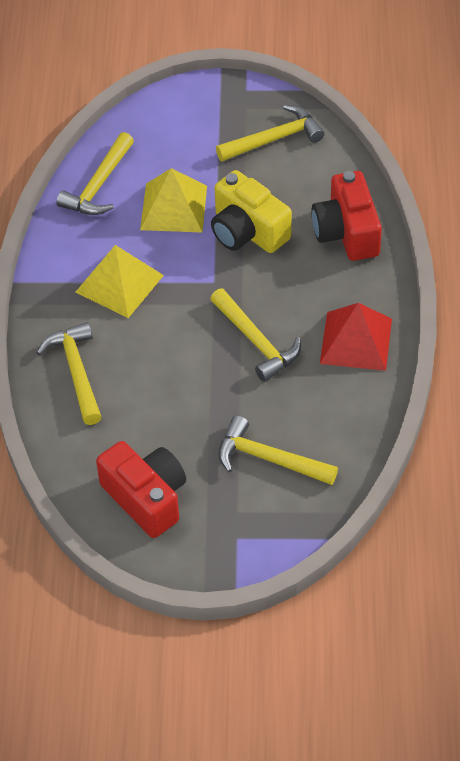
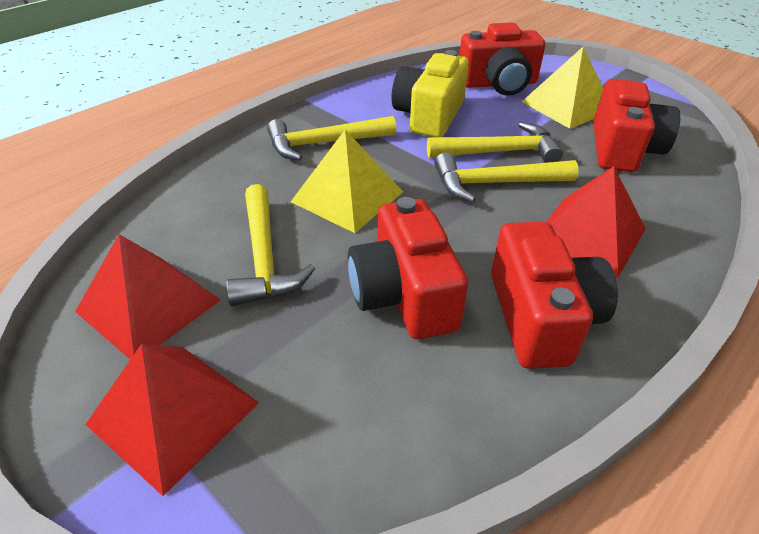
red camera: [96,441,186,538] [311,171,382,261] = 2 -> [348,197,468,339] [459,22,545,96] [491,222,618,369] [593,79,680,172] = 4
red pyramid: [320,303,392,371] = 1 -> [75,234,221,359] [85,344,259,496] [546,166,646,277] = 3
yellow hammer: [36,322,102,425] [56,132,134,215] [210,288,301,382] [216,105,324,161] [218,415,338,485] = 5 -> [226,184,315,307] [267,116,396,161] [427,122,563,163] [434,152,579,203] = 4

